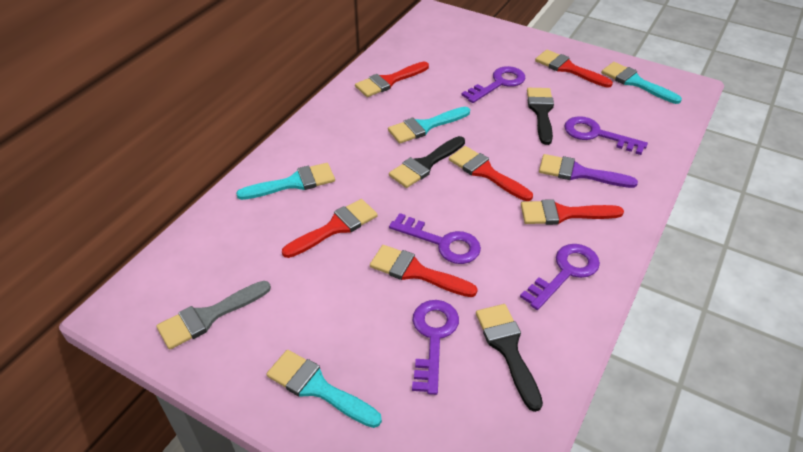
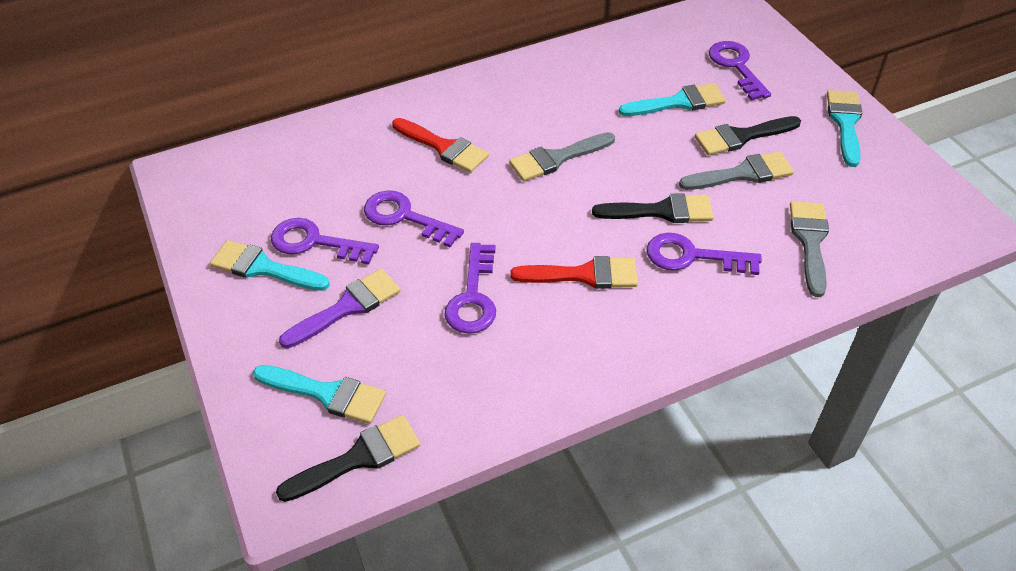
grey brush: [156,281,271,350] = 1 -> [509,132,615,181] [679,151,794,190] [790,201,829,297] = 3
red brush: [282,199,378,258] [355,62,429,97] [370,245,478,297] [449,146,533,201] [521,199,624,225] [535,50,613,88] = 6 -> [392,118,489,173] [510,256,638,289] = 2

